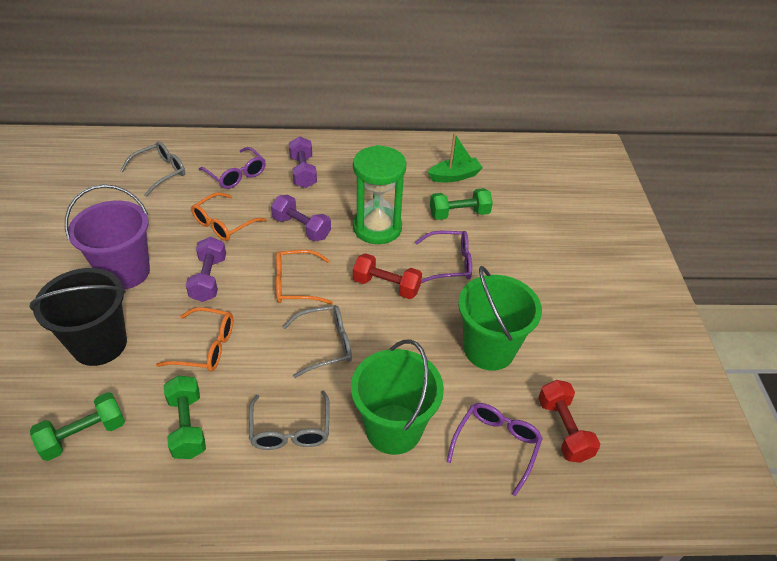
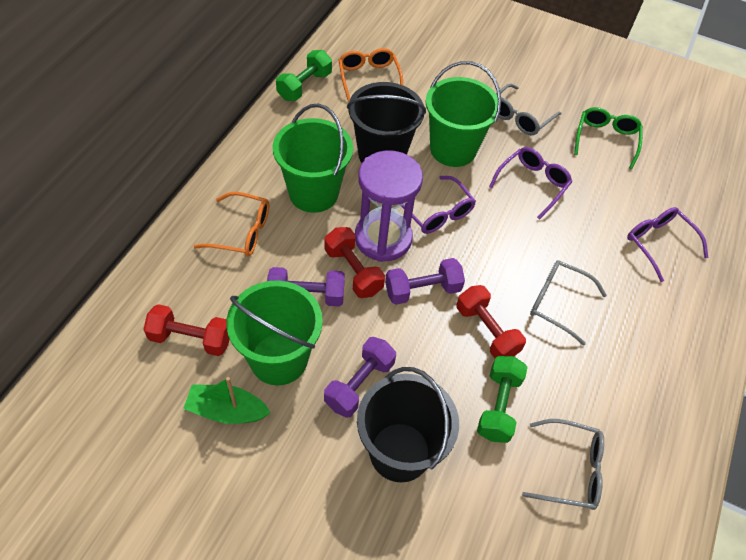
black bucket: [29,268,127,366] = 1 -> [347,82,426,163] [357,367,459,482] = 2
green bucket: [351,340,444,455] [458,266,542,371] = 2 -> [226,280,323,385] [273,104,353,213] [426,61,501,167] = 3
green dumbbell: [30,392,125,461] [164,375,206,459] [430,188,493,220] = 3 -> [276,50,332,101] [477,356,528,443] = 2
green glasses: none = 0 -> [574,107,643,169] = 1
green hourglass: [353,145,406,244] = 1 -> none = 0
orange glasses: [156,307,233,371] [191,192,266,241] [276,250,333,304] = 3 -> [194,192,269,257] [339,48,403,102] = 2
purple bucket: [65,184,150,290] = 1 -> none = 0
purple hourglass: none = 0 -> [355,150,423,262] = 1
red dumbbell: [353,253,422,299] [538,380,600,463] = 2 -> [143,304,230,356] [324,227,385,298] [456,285,526,358] = 3

